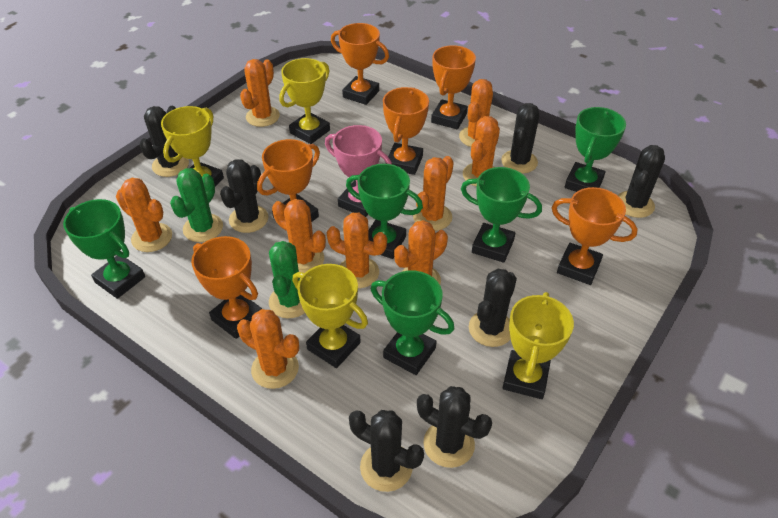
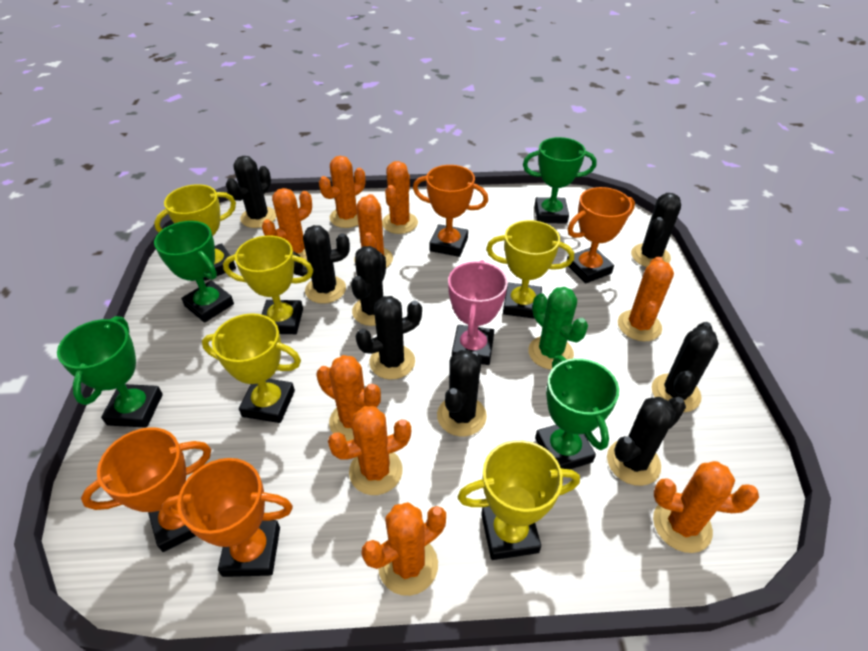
black cactus: [139,106,189,177] [220,159,269,233] [349,410,424,492] [417,386,492,468] [469,269,517,347] [501,103,539,174] [618,145,665,218] = 7 -> [226,156,276,228] [293,225,350,304] [351,246,386,326] [356,296,422,380] [437,350,487,437] [607,397,686,486] [631,193,681,267] [652,322,719,412] = 8
green cactus: [170,168,223,242] [269,241,305,318] = 2 -> [528,287,588,370] = 1
green trophy: [63,199,145,299] [346,164,423,259] [371,271,454,375] [461,167,542,263] [565,107,626,192] = 5 -> [57,316,163,428] [154,221,234,323] [523,137,597,223] [535,356,619,469] = 4
orange trophy: [191,236,262,339] [257,139,320,222] [331,23,389,105] [383,87,429,175] [431,45,476,129] [552,187,638,285] = 6 -> [81,427,211,552] [161,458,293,577] [413,165,488,257] [567,187,635,283] = 4
yellow trophy: [161,106,224,187] [279,58,330,144] [293,264,368,368] [503,292,574,399] = 4 -> [154,184,236,281] [202,313,301,423] [223,235,313,334] [458,440,580,560] [486,220,574,319] = 5

